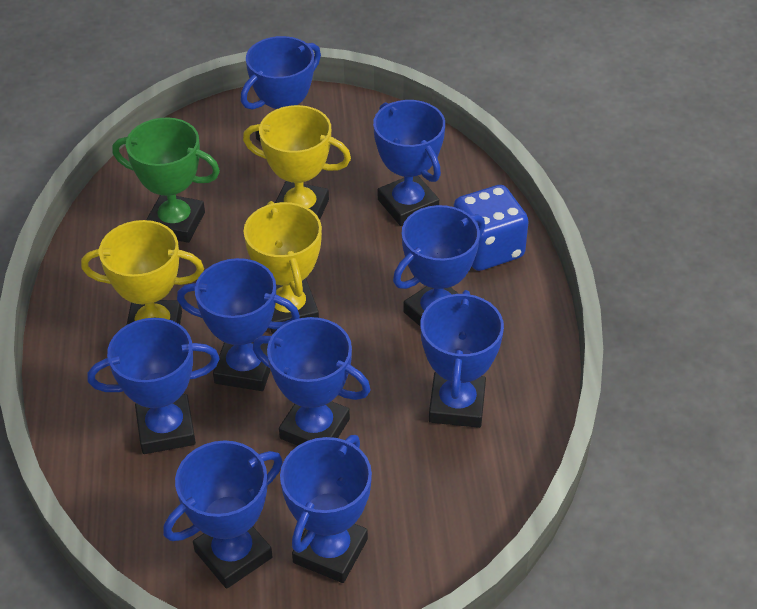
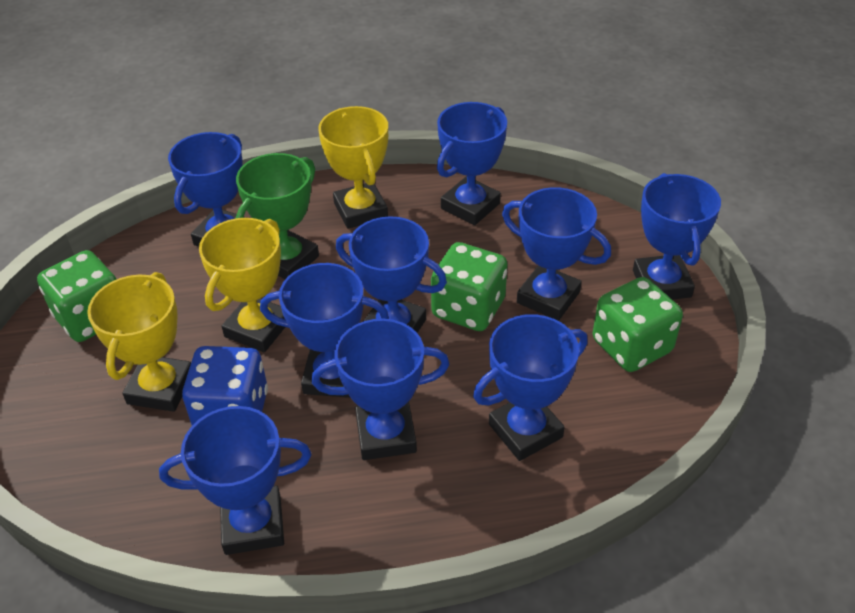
green dice: none = 0 -> [37,250,117,342] [431,242,507,331] [593,277,683,372] = 3

